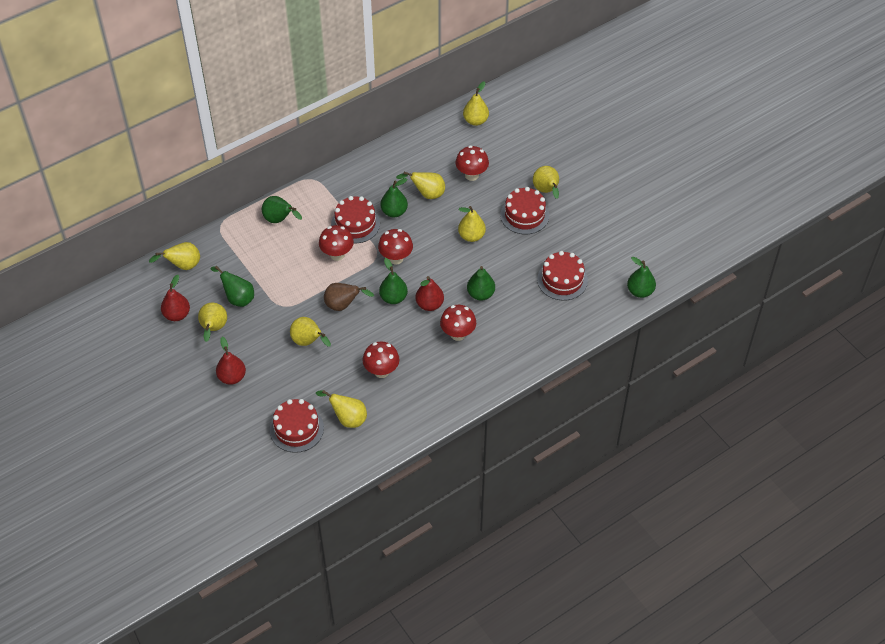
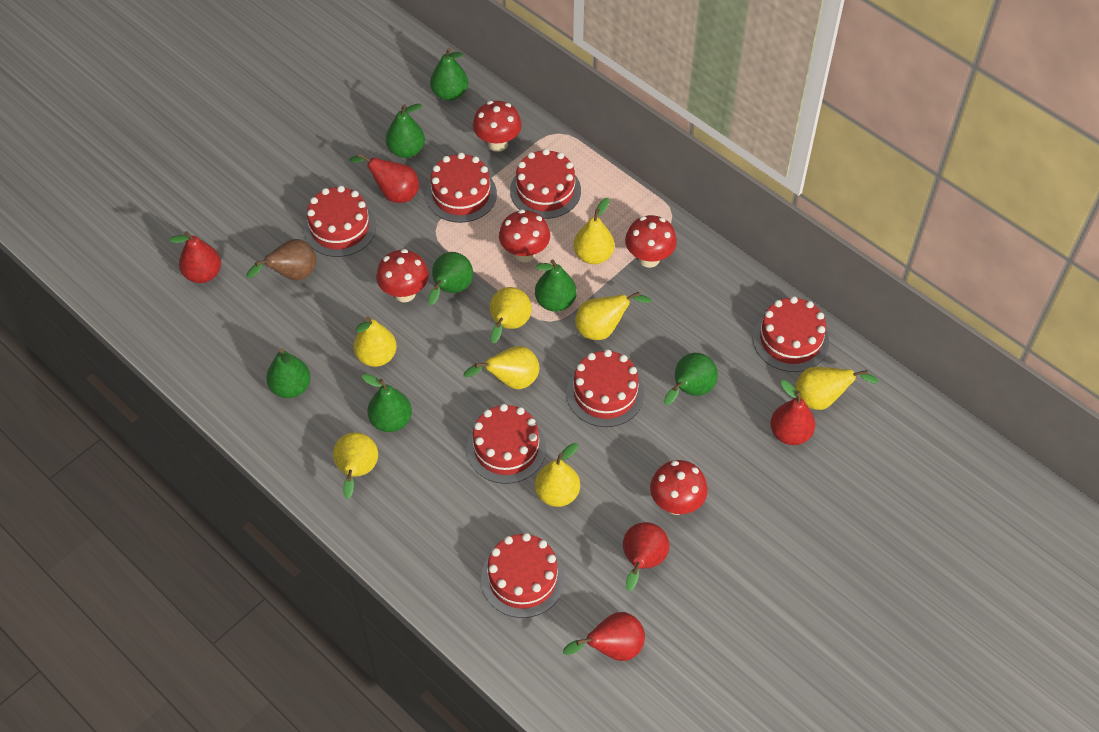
green pear: [211,266,254,307] [262,196,302,223] [379,258,408,304] [380,178,408,217] [467,266,495,301] [627,257,656,298] = 6 -> [266,348,311,398] [362,374,412,432] [386,104,425,158] [428,252,473,305] [430,48,468,101] [535,260,577,312] [664,353,718,405] = 7
red cake: [270,399,324,453] [331,196,380,243] [500,187,549,234] [537,251,588,301] = 4 -> [304,186,376,257] [426,153,497,223] [467,404,546,484] [481,533,565,618] [510,149,581,219] [567,349,644,427] [753,296,829,372] = 7
red pear: [161,275,190,321] [216,337,246,385] [415,276,444,311] = 3 -> [169,231,221,283] [349,153,419,203] [563,612,645,661] [623,522,669,591] [770,380,815,445] = 5

